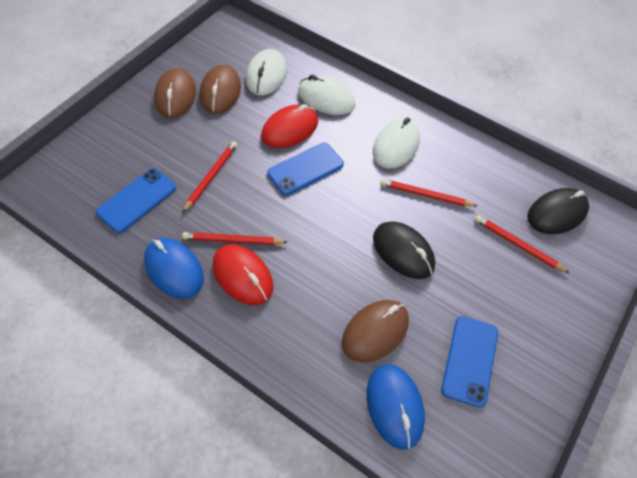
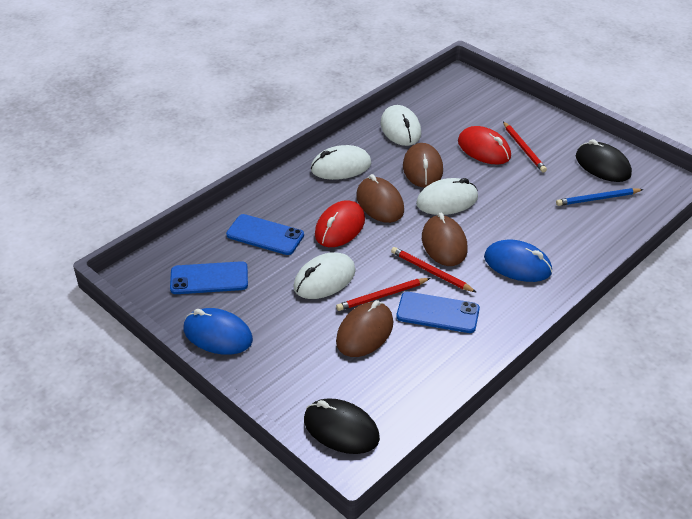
blue pencil: none = 0 -> [556,188,643,206] = 1
brown mouse: [154,68,196,118] [200,65,241,114] [342,300,409,362] = 3 -> [336,300,393,357] [356,174,404,223] [403,143,443,188] [422,213,468,266] = 4
red pencil: [182,141,237,213] [182,232,287,245] [380,179,477,207] [475,215,569,273] = 4 -> [336,278,430,311] [391,247,477,293] [503,122,547,173] = 3
white mouse: [246,49,287,96] [298,75,355,115] [373,118,420,169] = 3 -> [294,252,356,299] [311,145,371,180] [380,105,421,146] [416,178,478,215] = 4

